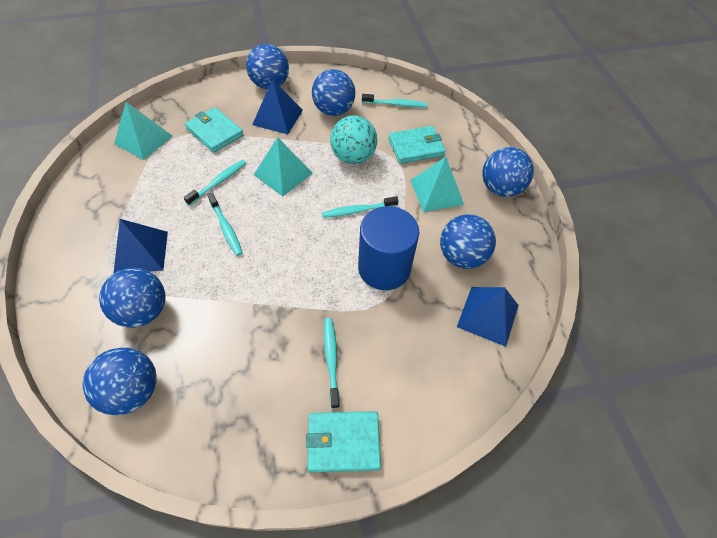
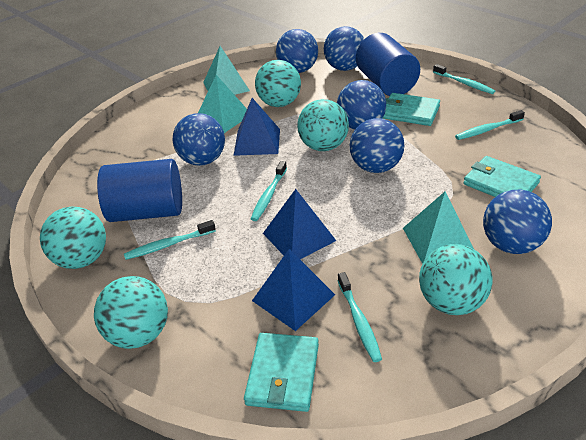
blue cylinder: [358,206,419,290] = 1 -> [97,159,182,222] [356,33,420,96] = 2
turquoise ball: [330,115,377,164] = 1 -> [40,207,106,269] [94,276,168,349] [255,60,301,107] [297,99,349,151] [419,244,493,315] = 5

